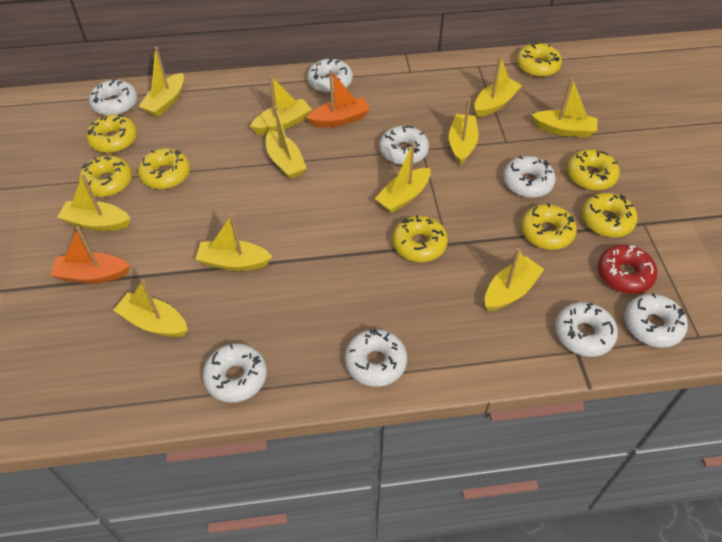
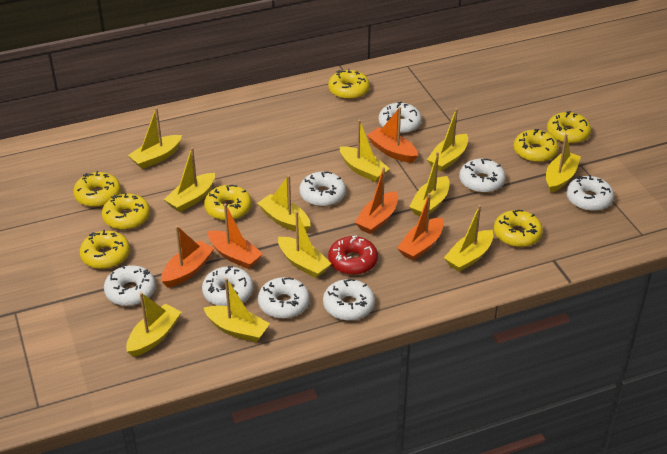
orange boat: [50,226,130,283] [306,70,370,127] = 2 -> [161,226,214,287] [208,204,263,269] [355,167,398,234] [367,107,418,163] [397,193,444,261] = 5

